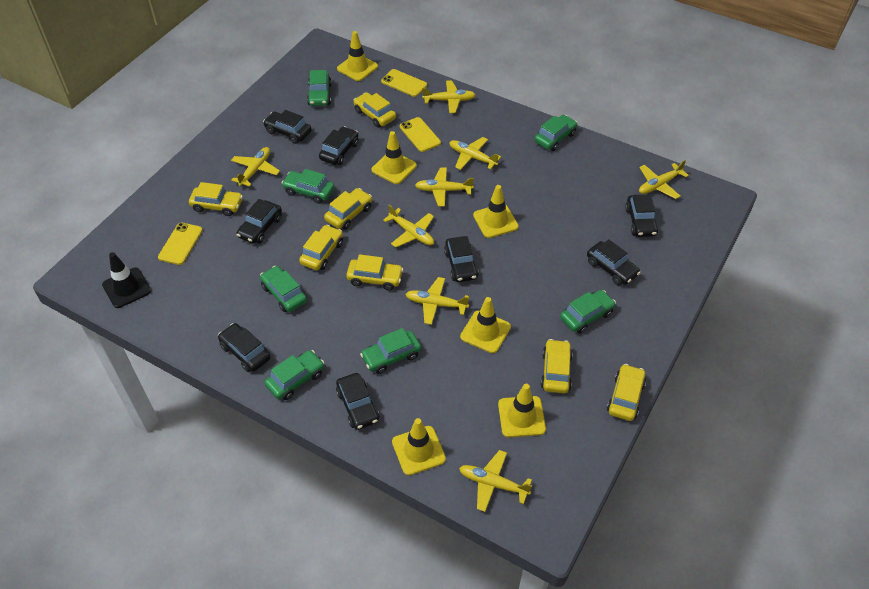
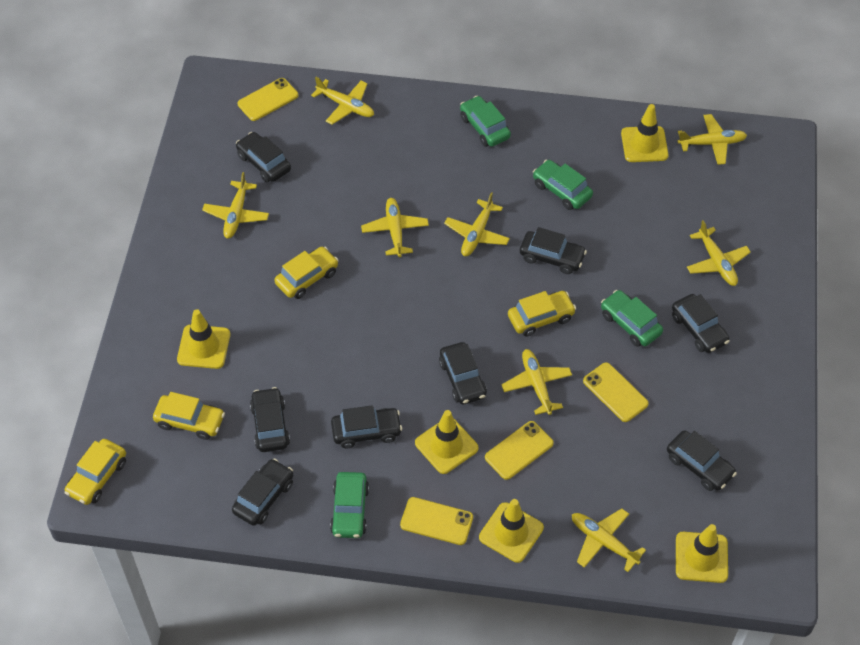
black traffic cone: [102,252,151,308] = 1 -> none = 0
green car: [260,266,307,312] [265,350,324,400] [282,169,334,204] [307,70,332,106] [360,328,421,374] [534,115,577,151] [560,290,616,334] = 7 -> [330,472,369,538] [460,96,511,147] [533,160,593,210] [601,290,663,347] = 4
yellow car: [189,182,243,216] [299,225,343,270] [324,188,372,230] [346,254,404,291] [353,92,396,127] [541,339,573,393] [607,364,646,421] = 7 -> [64,439,126,505] [153,392,225,440] [275,247,339,299] [508,291,576,337] = 4
yellow phone: [158,223,203,265] [381,69,427,97] [400,117,441,152] = 3 -> [238,78,298,121] [400,497,473,545] [485,421,554,480] [583,362,649,422] = 4
yellow traffic cone: [337,31,378,81] [372,131,417,184] [392,418,446,475] [460,297,511,353] [473,185,519,238] [498,384,546,437] = 6 -> [177,309,230,369] [415,410,478,474] [479,499,544,563] [621,104,669,162] [676,524,728,583] = 5

